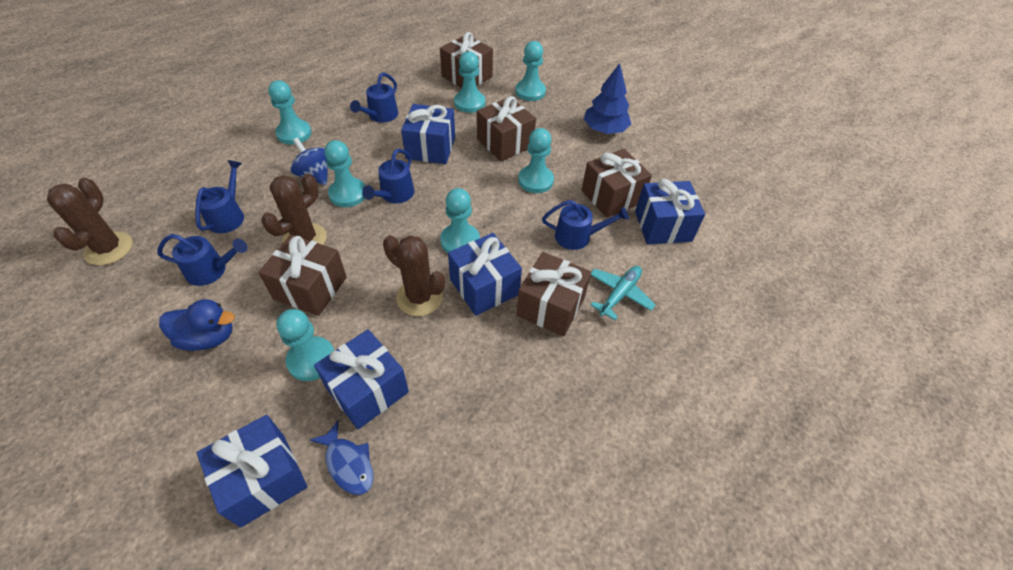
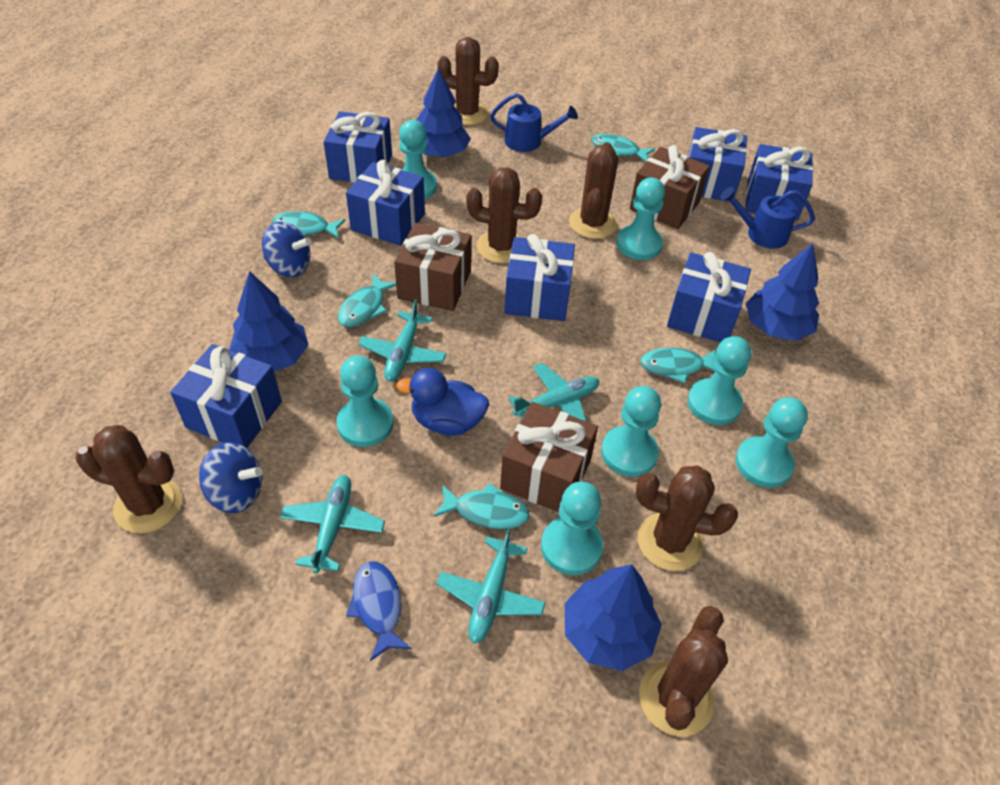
blue gift: [197,415,307,527] [314,329,409,429] [401,104,455,164] [448,233,522,316] [635,179,705,245] = 5 -> [170,344,282,448] [324,111,392,183] [346,160,425,246] [504,234,575,321] [667,252,751,342] [688,127,747,202] [745,144,813,221] = 7
blue spinning top: [290,138,328,185] = 1 -> [199,442,263,513] [262,222,311,277] = 2
blue tree: [584,63,631,134] = 1 -> [229,271,308,371] [416,68,471,157] [565,564,662,671] [746,243,819,341] = 4
blue watering can: [157,234,248,286] [196,160,244,233] [350,72,398,123] [362,149,414,203] [542,200,629,250] = 5 -> [490,93,578,152] [720,187,815,249] = 2
brown cactus: [47,178,133,265] [262,174,327,245] [383,235,445,316] = 3 -> [76,425,182,533] [437,37,499,125] [466,167,542,264] [569,142,618,239] [636,465,738,571] [639,606,728,736] = 6
brown gift: [258,234,347,316] [440,32,493,88] [477,96,536,161] [516,252,591,336] [582,149,652,218] = 5 -> [394,223,471,311] [500,402,598,512] [630,145,710,229] = 3
turquoise fish: none = 0 -> [272,211,346,238] [338,273,396,327] [433,483,530,529] [591,134,655,162] [640,348,716,383] = 5
turquoise plane: [590,266,656,320] = 1 -> [280,475,385,573] [358,299,447,381] [436,527,546,644] [508,363,600,421] = 4

